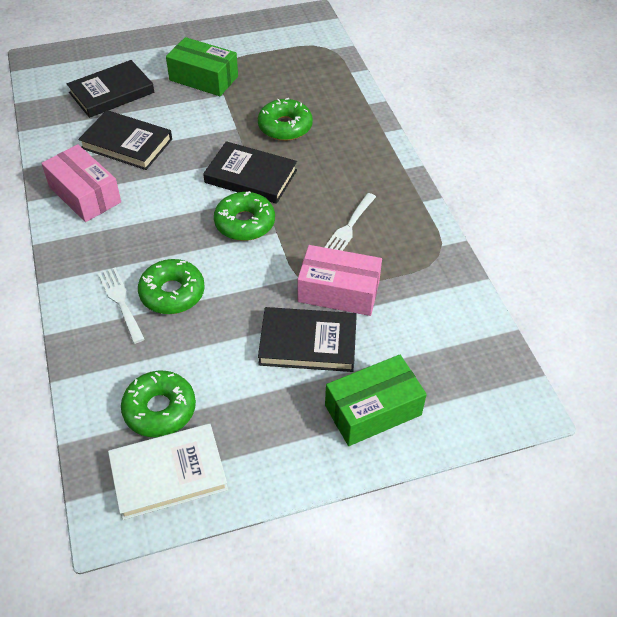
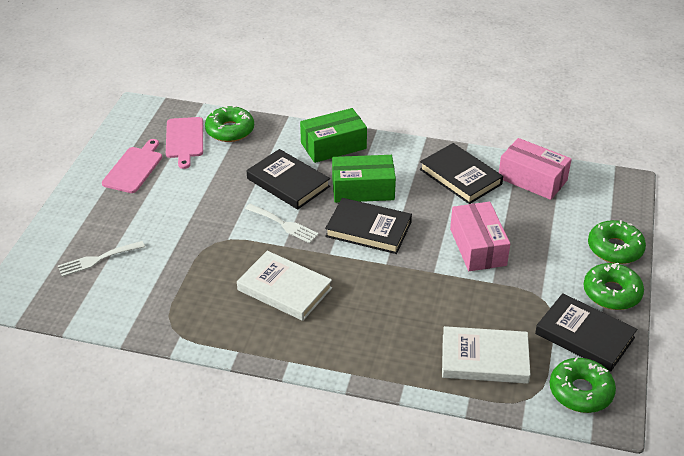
pink cutting board: none = 0 -> [102,139,162,193] [166,117,203,169] = 2
white book: [108,424,228,520] = 1 -> [237,251,332,321] [442,326,531,384] = 2

